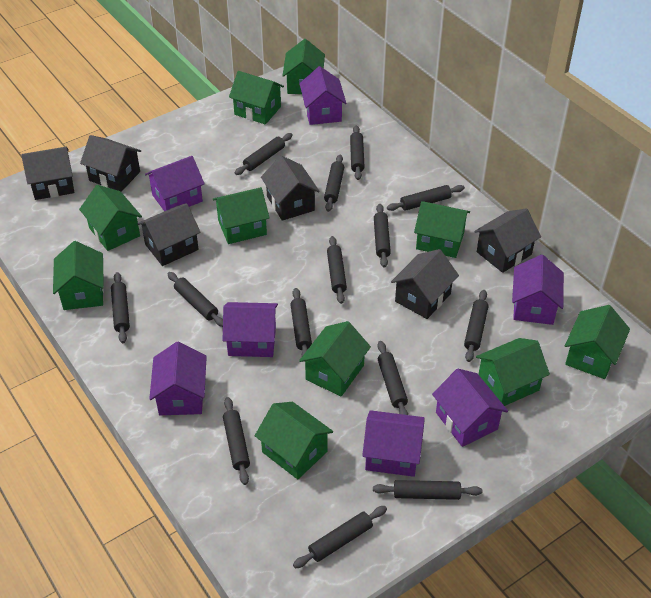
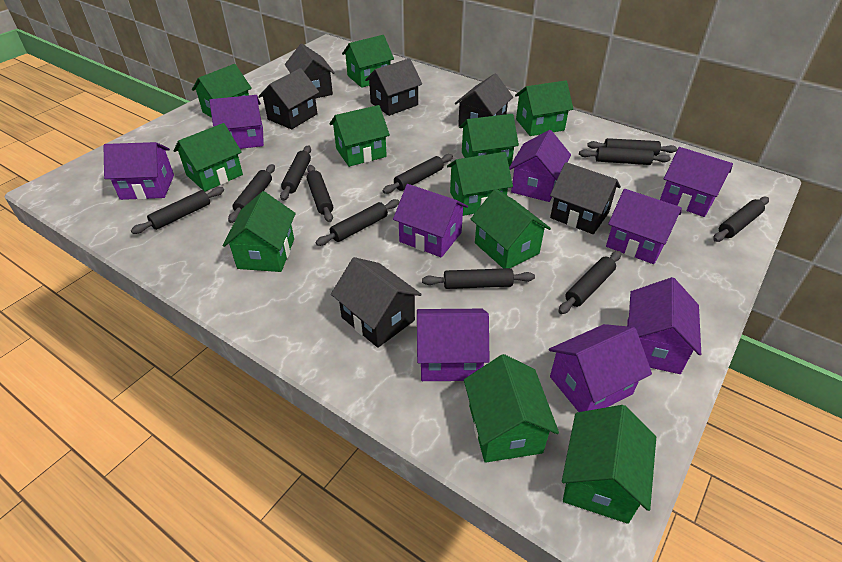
black rolling pin: [111,272,130,343] [168,272,223,327] [223,397,250,485] [235,133,293,175] [290,288,312,356] [293,506,387,568] [324,154,344,212] [327,236,347,304] [350,125,365,180] [373,480,482,500] [374,204,391,267] [377,341,408,415] [387,185,465,211] [464,290,488,362] = 14 -> [131,187,224,234] [228,164,275,223] [280,145,311,201] [307,165,333,222] [315,199,399,246] [383,154,453,194] [422,268,535,289] [558,251,621,314] [579,147,671,165] [587,138,677,156] [713,197,769,242] = 11
green house: [53,241,104,310] [79,185,142,251] [213,187,270,244] [229,71,284,125] [255,402,333,479] [282,39,325,94] [299,321,371,396] [414,201,470,258] [476,338,550,406] [565,305,630,379] = 10 -> [173,123,243,192] [192,64,252,118] [223,191,296,272] [329,105,390,167] [342,35,394,88] [447,152,513,216] [459,114,519,167] [464,354,559,463] [471,189,551,268] [515,80,573,136] [562,405,656,524] = 11
purple house: [145,156,205,211] [149,342,207,415] [222,302,278,357] [299,66,346,125] [362,410,425,477] [432,369,508,447] [512,255,564,325] = 7 -> [103,142,174,200] [209,95,264,149] [393,184,468,258] [417,309,490,381] [509,130,571,202] [549,324,652,412] [606,189,682,264] [627,277,701,374] [660,147,733,217] = 9

